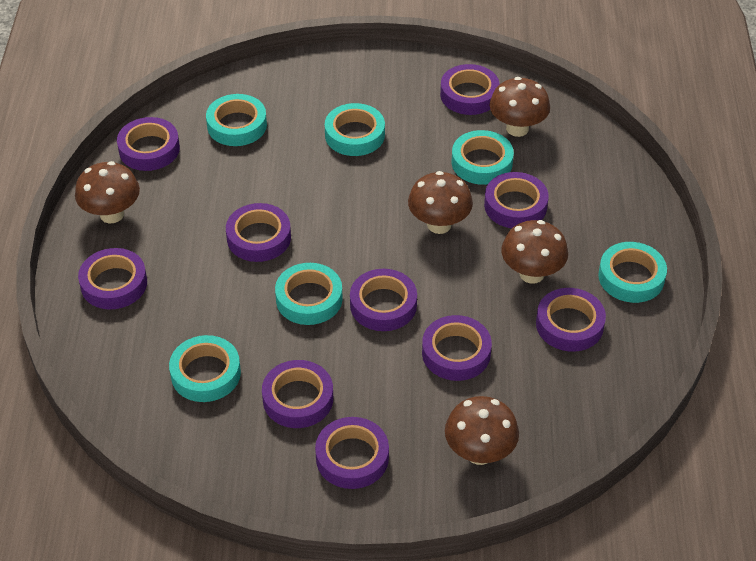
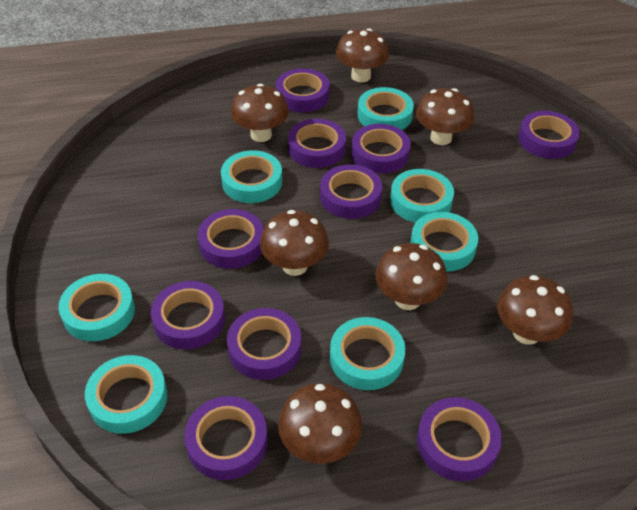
brown mushroom: [75,161,140,223] [408,171,473,234] [445,396,519,465] [489,77,550,137] [501,220,568,283] = 5 -> [231,84,289,142] [260,210,329,276] [278,383,362,464] [336,28,389,82] [376,243,447,310] [416,88,474,145] [497,275,573,345] = 7
turquoise tape: [169,335,241,402] [206,94,267,146] [275,263,343,325] [325,103,385,156] [452,130,514,185] [598,242,667,303] = 6 -> [58,274,135,341] [85,355,168,434] [221,150,282,203] [330,317,406,390] [357,87,414,130] [390,169,454,223] [410,212,478,272] = 7

